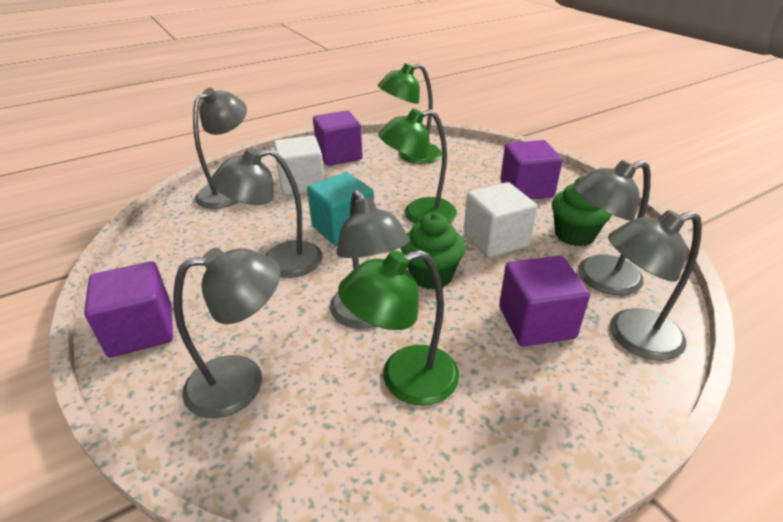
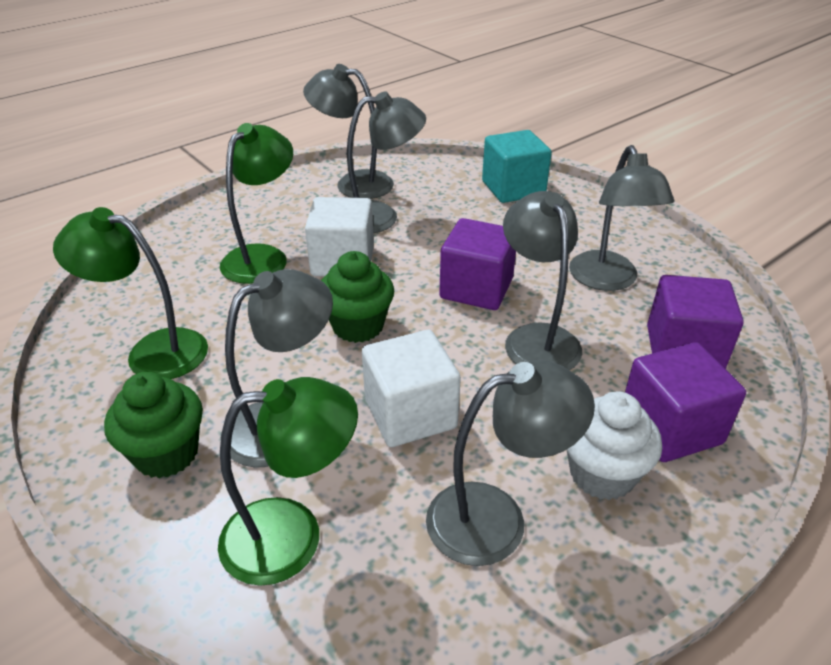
purple cube: [84,261,173,357] [313,110,363,166] [499,255,590,346] [500,140,563,199] = 4 -> [439,218,516,310] [625,342,746,462] [647,275,744,369] = 3
white cupcake: none = 0 -> [567,391,662,500] = 1

